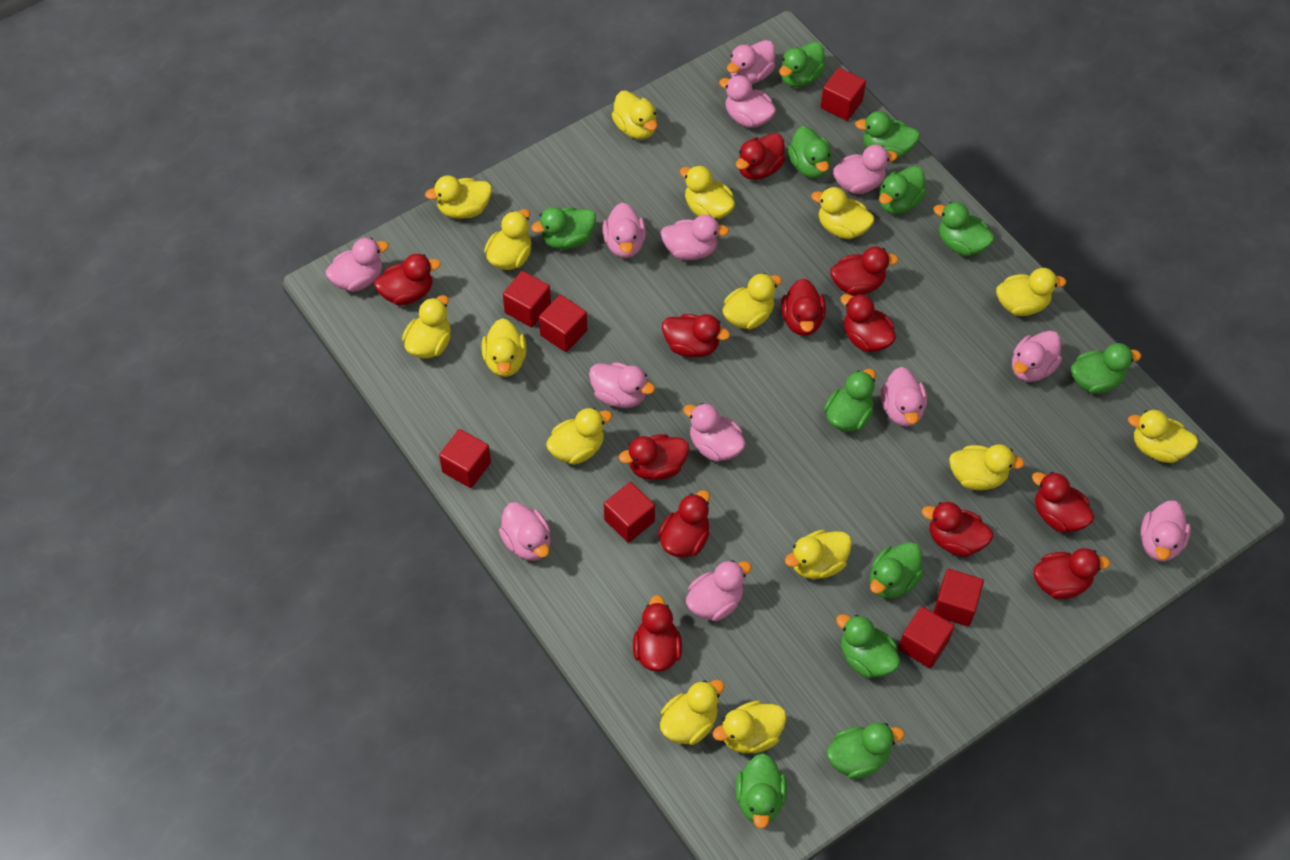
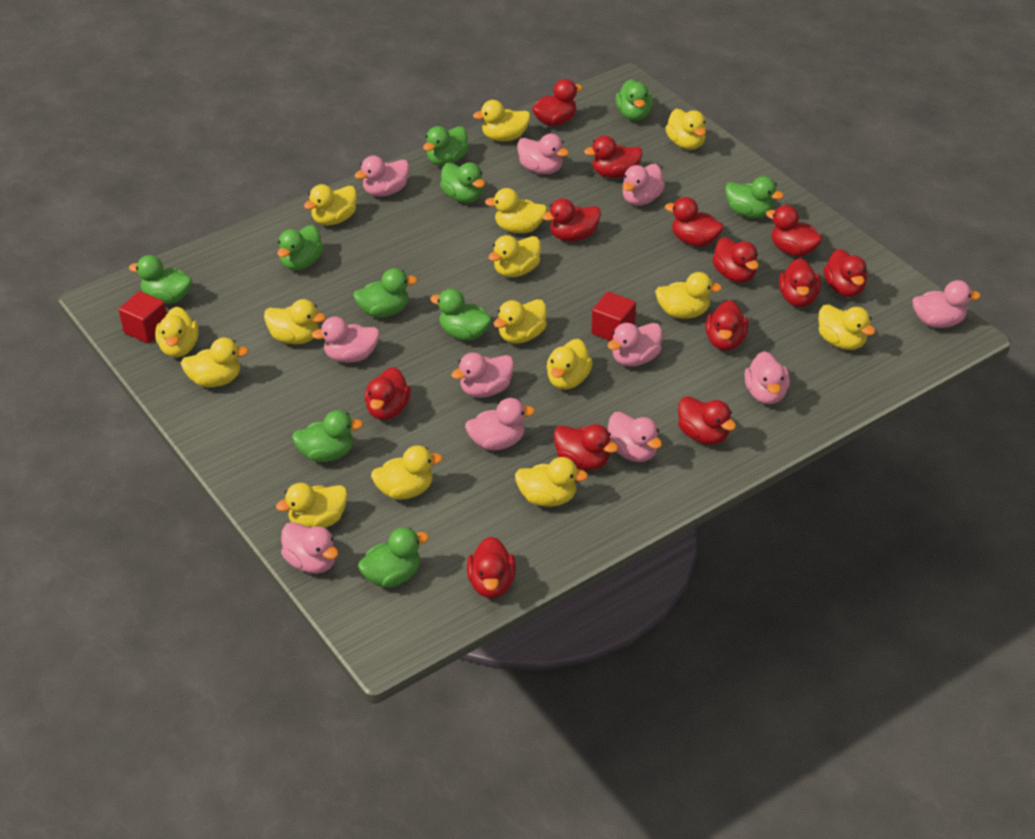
green duck: [531,207,596,249] [735,753,787,829] [779,42,826,87] [788,126,832,178] [824,369,876,432] [827,722,904,779] [836,614,900,678] [855,111,920,158] [870,542,924,599] [879,166,926,214] [933,202,995,256] [1071,343,1141,394] = 12 -> [129,255,192,304] [277,225,324,270] [292,410,363,462] [353,268,418,318] [358,527,429,587] [423,126,469,166] [430,289,492,341] [440,162,485,203] [615,79,653,120] [725,176,784,218] = 10
pink duck: [326,238,389,292] [499,502,550,561] [589,362,655,408] [603,202,646,258] [661,215,729,260] [683,403,746,462] [686,560,752,621] [719,75,776,128] [727,40,775,84] [833,145,897,194] [880,367,927,427] [1012,331,1062,382] [1140,501,1191,562] = 13 -> [281,522,338,574] [311,317,379,363] [355,156,409,196] [451,352,514,397] [465,398,535,450] [517,134,569,174] [607,323,662,367] [608,412,662,462] [622,164,665,205] [744,351,790,404] [912,280,981,328] = 11
red cube: [439,429,491,488] [503,271,551,327] [539,295,587,352] [604,482,655,543] [820,68,866,121] [898,606,954,668] [933,569,984,626] = 7 -> [119,291,167,343] [592,292,636,341] = 2
red duck: [374,254,441,305] [619,434,689,480] [633,595,682,672] [658,490,710,558] [662,314,730,357] [736,133,785,180] [781,278,826,336] [830,247,899,296] [840,294,896,352] [922,502,993,557] [1032,472,1094,533] [1034,548,1110,599] = 12 -> [365,367,411,420] [467,537,516,598] [532,79,583,126] [542,198,601,241] [554,424,618,470] [584,136,642,178] [665,197,724,247] [678,396,736,445] [706,300,749,351] [712,237,759,283] [766,205,823,257] [779,258,821,307] [823,249,867,297] = 13

